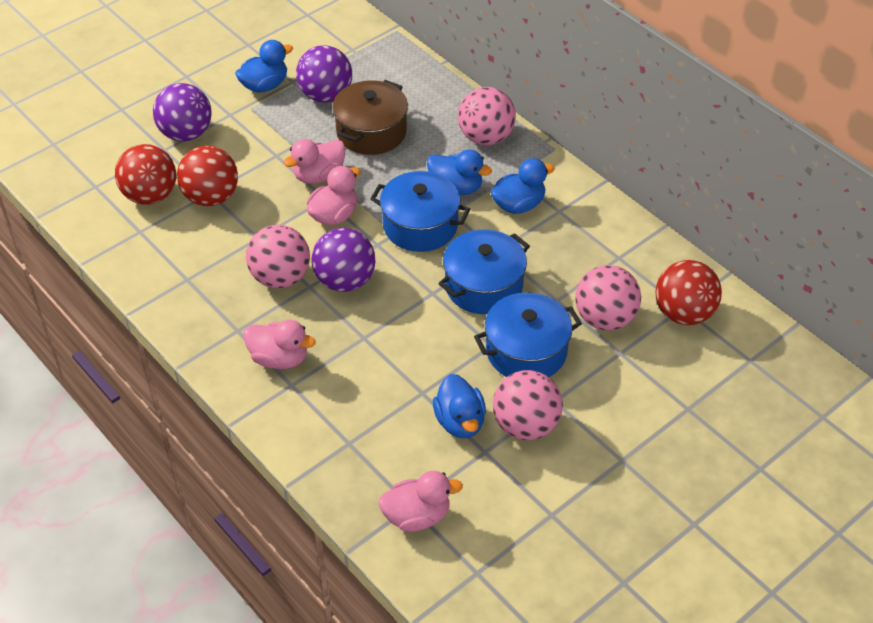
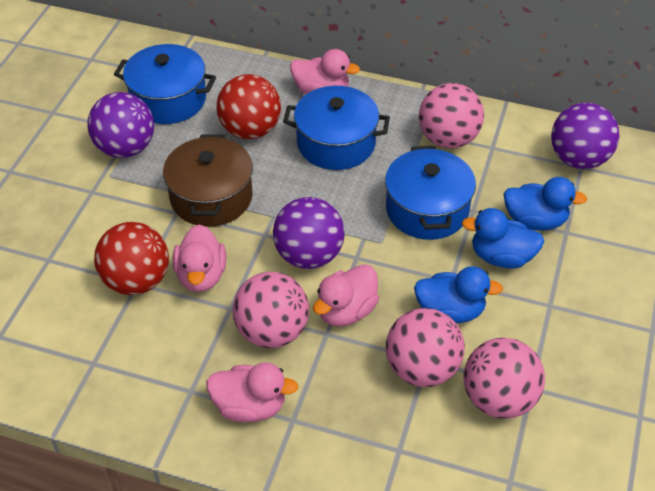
blue duck: [235,40,293,93] [427,150,492,195] [433,374,486,438] [491,158,555,214] = 4 -> [414,266,503,324] [462,208,545,269] [504,177,587,231] = 3
red ball: [115,144,176,205] [177,146,238,206] [656,260,722,325] = 3 -> [94,222,169,295] [216,74,281,139] = 2

